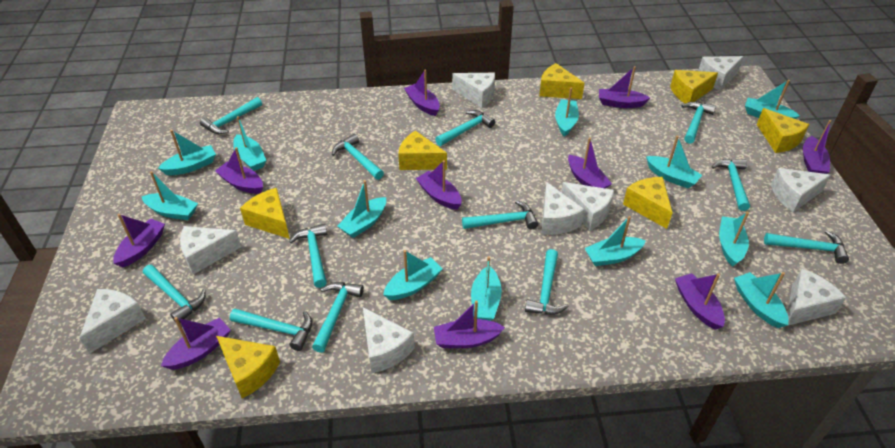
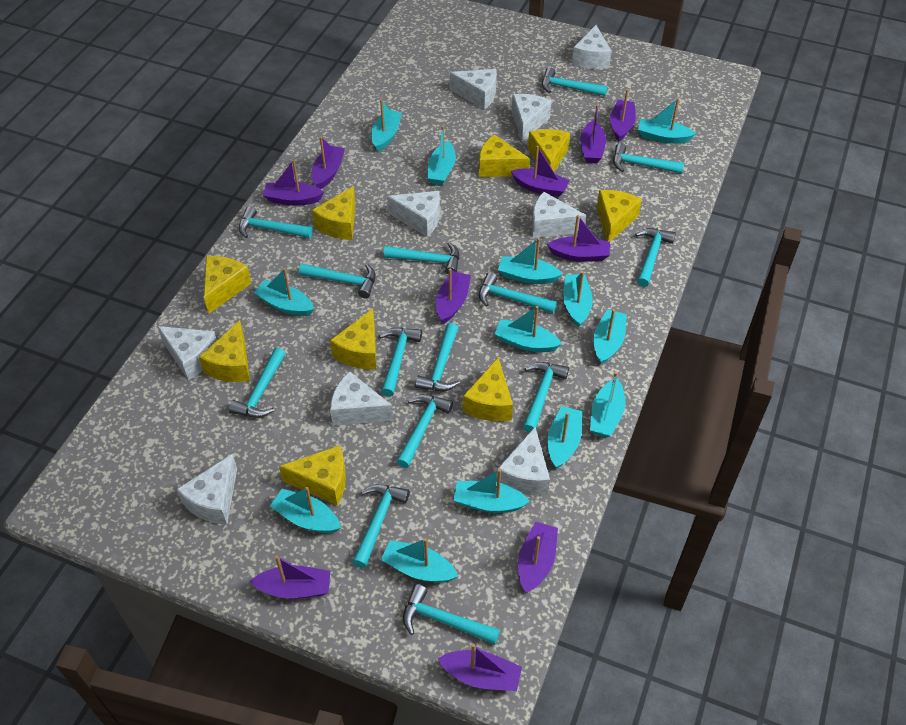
turquoise boat: [141,171,198,220] [158,130,216,175] [233,116,266,171] [338,180,386,238] [383,250,442,300] [471,256,502,321] [555,87,579,136] [585,216,646,266] [646,136,702,188] [719,212,749,267] [734,272,789,328] [745,80,800,119] = 12 -> [254,268,314,316] [270,487,341,533] [371,99,402,152] [381,538,458,583] [427,126,456,185] [453,469,530,513] [495,306,562,352] [498,238,563,284] [547,406,582,469] [563,271,593,328] [590,372,625,437] [593,309,627,364] [638,98,696,144] = 13
turquoise hammer: [143,265,206,322] [200,97,262,134] [230,308,312,351] [289,224,327,288] [312,282,364,353] [332,134,384,180] [435,110,495,146] [462,200,538,229] [525,249,569,315] [682,102,716,144] [712,159,750,211] [764,231,849,264] = 12 -> [229,347,286,418] [239,206,313,238] [299,264,376,298] [353,484,410,568] [379,328,422,397] [383,242,459,275] [396,394,453,468] [403,584,500,644] [415,323,460,391] [479,272,557,313] [523,362,569,433] [542,67,608,96] [613,143,684,174] [635,228,676,287] = 14
yellow cheese: [216,336,280,398] [240,188,290,239] [398,131,447,170] [539,63,585,99] [623,177,673,229] [670,70,718,104] [757,108,809,153] = 7 -> [199,320,250,382] [204,256,251,314] [279,445,346,505] [312,186,356,240] [330,309,377,370] [463,357,513,421] [479,134,530,177] [528,129,570,171] [597,190,642,242] = 9

